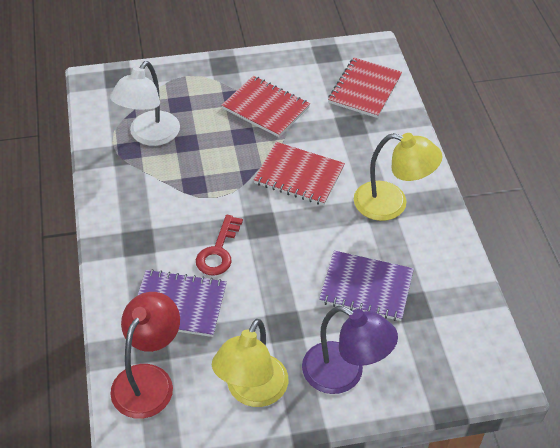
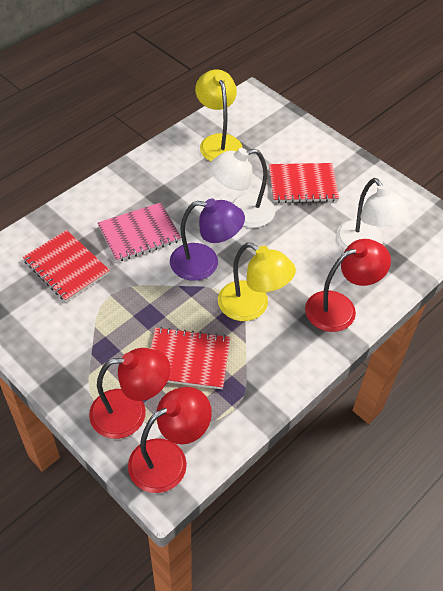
pink notebook: none = 0 -> [98,203,181,262] = 1
purple notebook: [137,269,227,337] [319,251,414,321] = 2 -> none = 0
red key: [196,215,243,276] = 1 -> none = 0
red lamp: [110,292,180,419] = 1 -> [89,348,171,439] [128,387,212,493] [305,239,391,332] = 3
white lamp: [110,61,180,146] = 1 -> [209,148,275,228] [336,178,409,250] = 2

